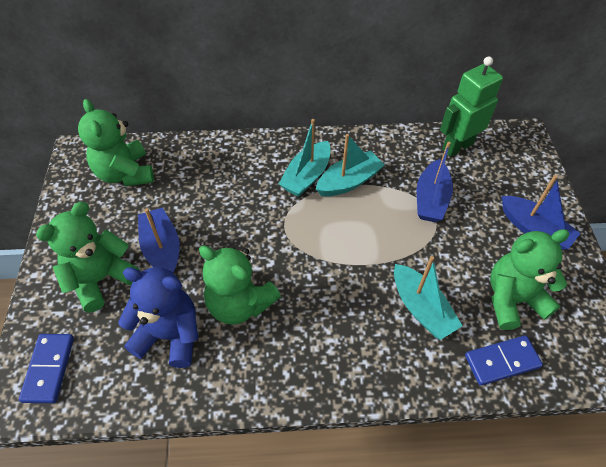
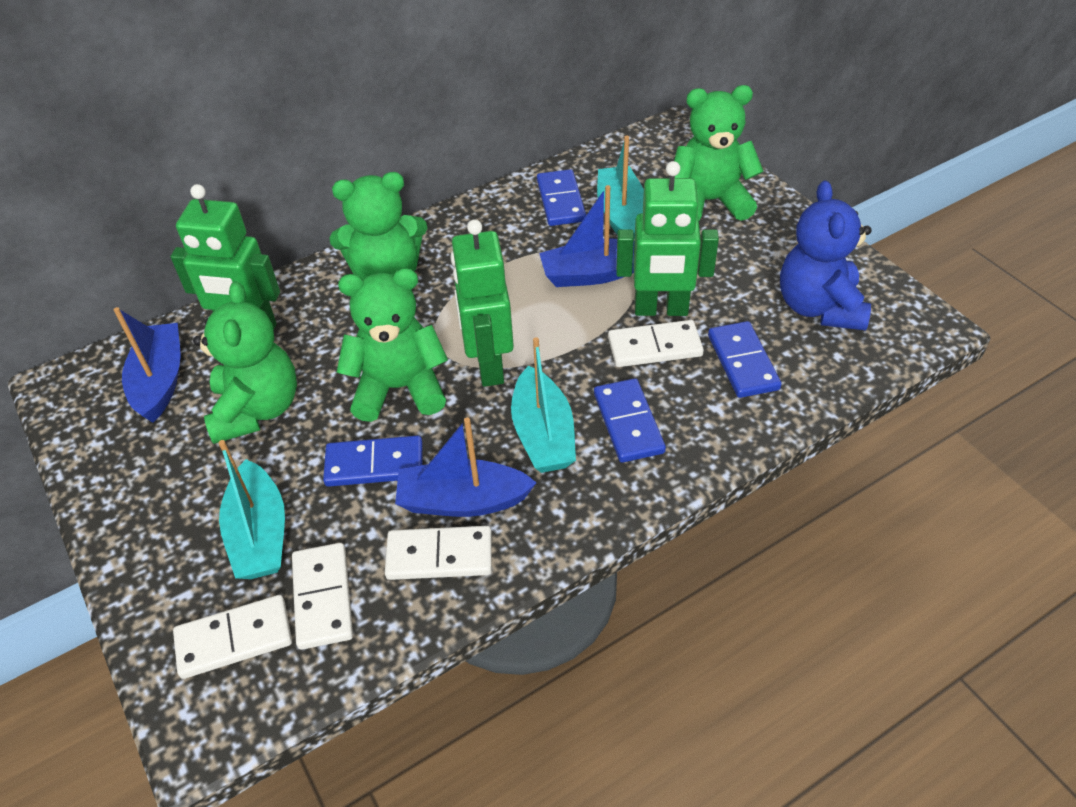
blue domino: [19,334,74,403] [465,335,543,386] = 2 -> [323,436,423,487] [537,169,586,226] [594,378,666,463] [708,321,782,398] = 4
green robot: [440,56,503,157] = 1 -> [170,184,280,331] [450,219,514,387] [616,161,719,316] = 3
white domino: none = 0 -> [173,595,292,679] [292,543,353,650] [385,526,492,580] [608,320,704,367] = 4

